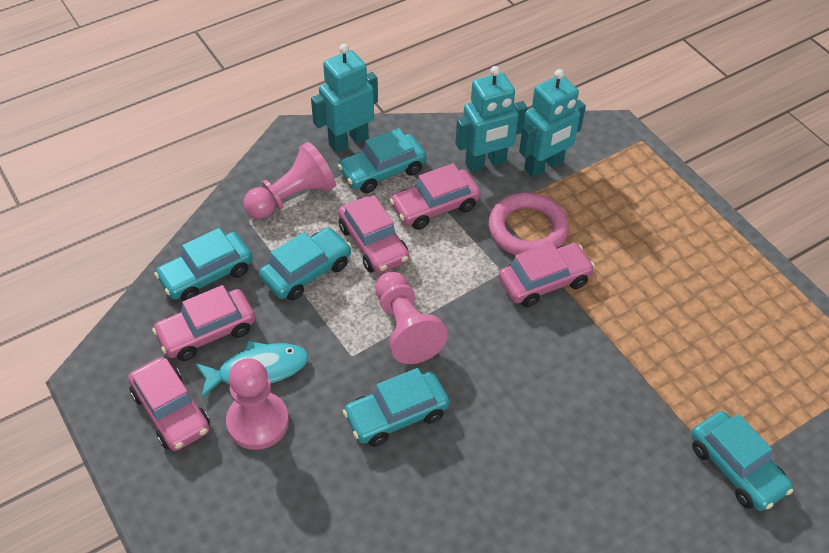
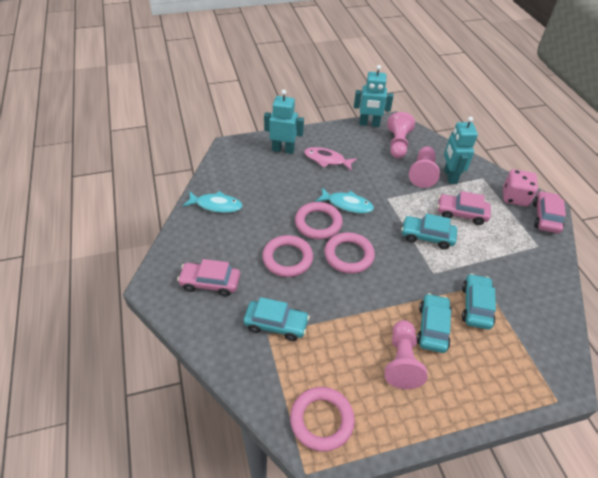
pink car: [128,357,210,451] [152,285,256,361] [338,195,409,274] [390,163,481,230] [499,243,595,307] = 5 -> [177,259,240,297] [437,191,491,225] [533,191,566,233] = 3
pink dice: none = 0 -> [503,169,538,206] = 1
pink fish: none = 0 -> [304,147,357,171] = 1
pink ring: [488,193,569,255] = 1 -> [262,235,313,277] [290,387,355,452] [295,202,343,239] [324,232,375,274] = 4
turquoise car: [154,228,253,301] [259,227,352,301] [338,128,427,193] [343,368,450,447] [691,411,793,511] = 5 -> [243,297,310,341] [401,213,457,249] [417,293,452,353] [462,274,496,330] = 4
turquoise fish: [195,341,309,398] = 1 -> [183,191,243,213] [315,188,374,213] = 2

